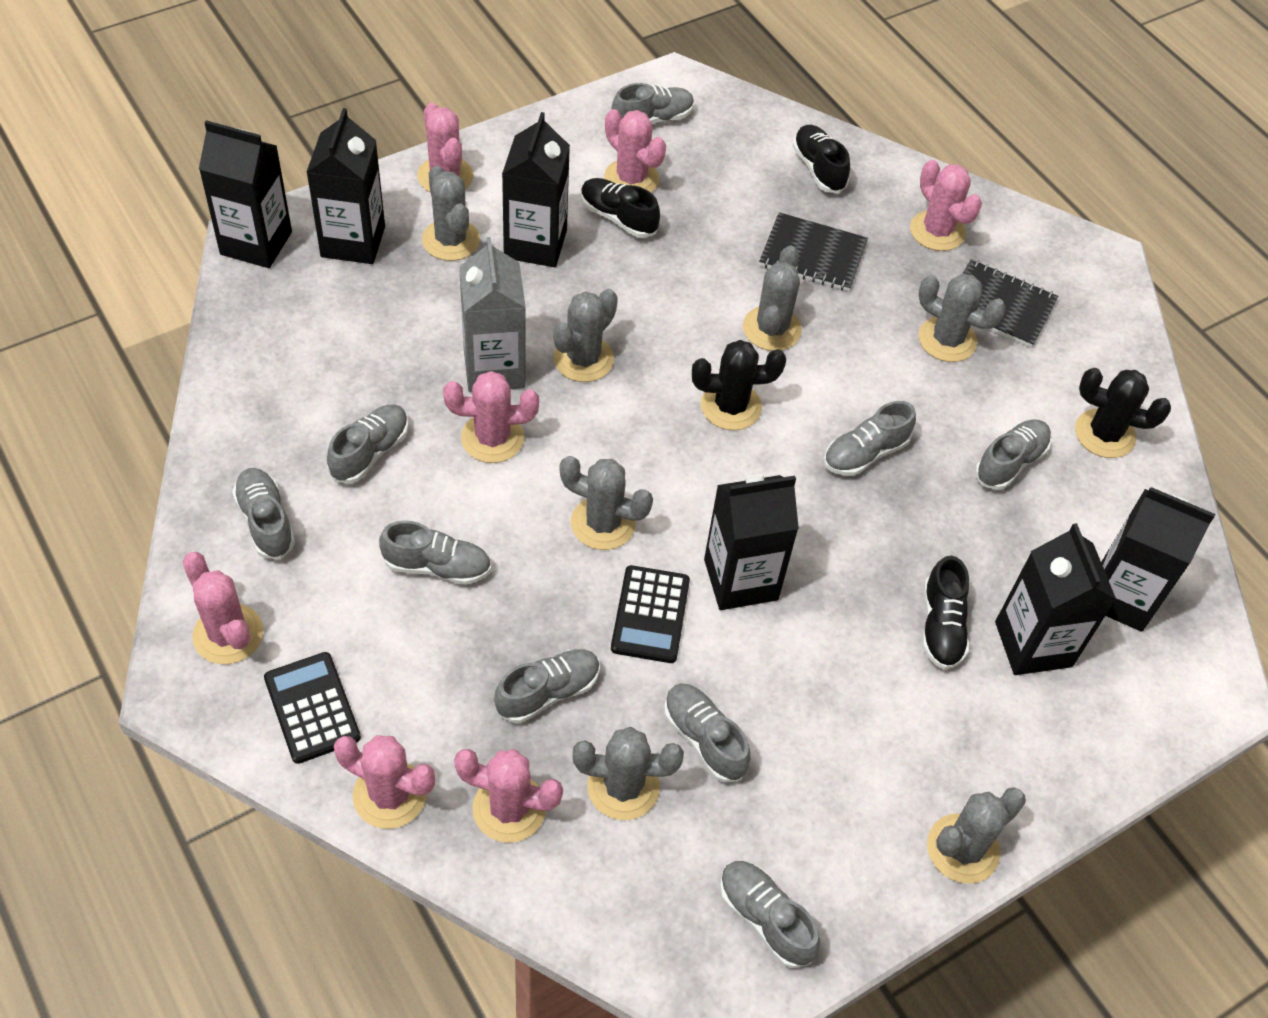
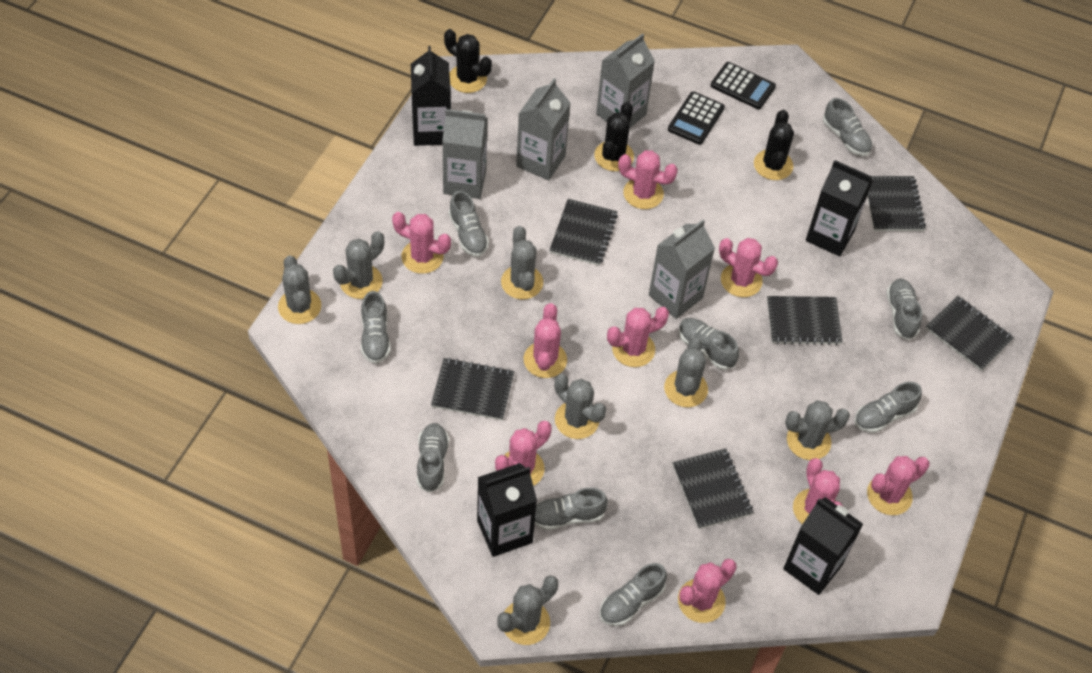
black cactus: [692,340,786,430] [1075,368,1171,458] = 2 -> [444,29,492,93] [594,102,634,171] [754,110,794,180] = 3
black carton: [199,120,292,268] [307,108,385,264] [502,112,570,267] [704,474,799,610] [995,523,1116,675] [1101,487,1215,632] = 6 -> [411,46,451,146] [477,463,537,557] [783,497,863,595] [806,160,873,256] = 4
black notebook: [759,212,868,291] [963,259,1059,348] = 2 -> [431,357,515,420] [549,199,618,266] [673,448,754,529] [767,296,843,345] [867,176,926,231] [926,296,1014,371] = 6
black shoe: [581,178,660,238] [793,125,850,193] [922,556,969,670] = 3 -> none = 0
grey carton: [459,237,526,392] = 1 -> [442,109,488,199] [516,78,570,181] [596,33,655,128] [649,220,715,319] = 4
pink cactus: [183,552,264,664] [334,735,435,829] [417,103,474,192] [443,371,539,463] [454,749,563,843] [604,109,666,193] [910,160,982,251] = 7 -> [392,212,451,274] [495,421,552,486] [524,303,567,378] [607,307,669,367] [618,150,678,209] [678,559,737,623] [719,238,778,297] [793,458,843,524] [867,456,929,515] = 9

